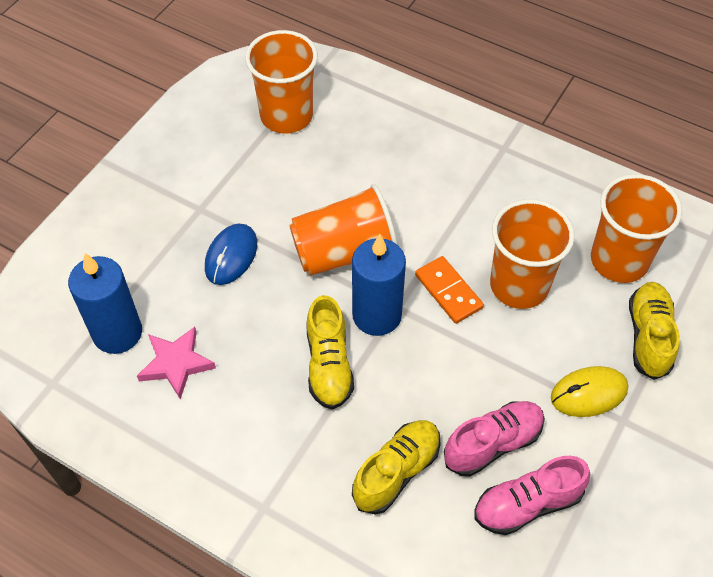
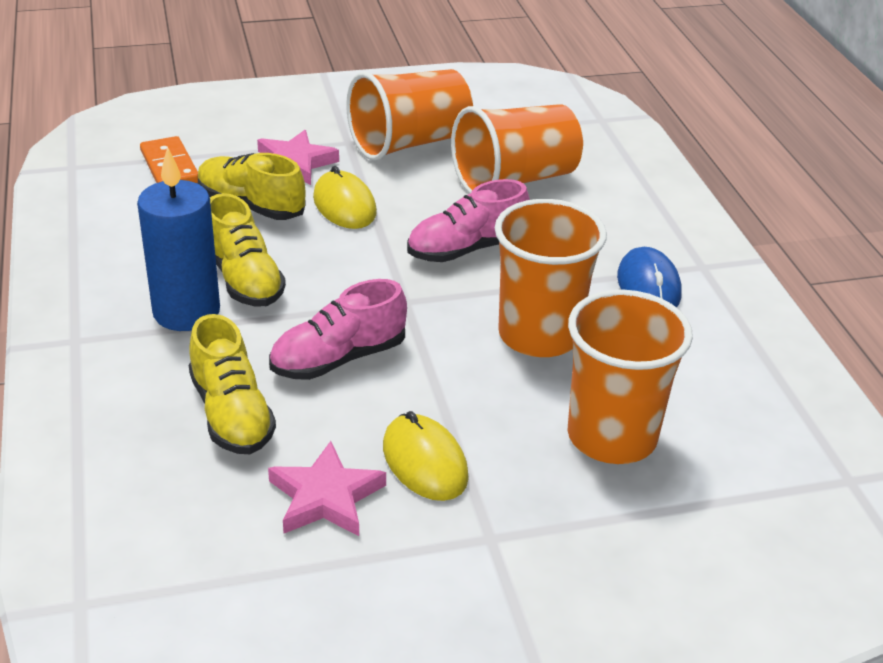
blue candle: [68,253,142,354] [352,234,406,336] = 2 -> [137,147,220,331] = 1
pink star: [137,327,216,399] = 1 -> [257,130,339,185] [268,441,386,536] = 2
yellow mouse: [551,366,628,417] = 1 -> [313,166,377,229] [383,411,469,501] = 2

